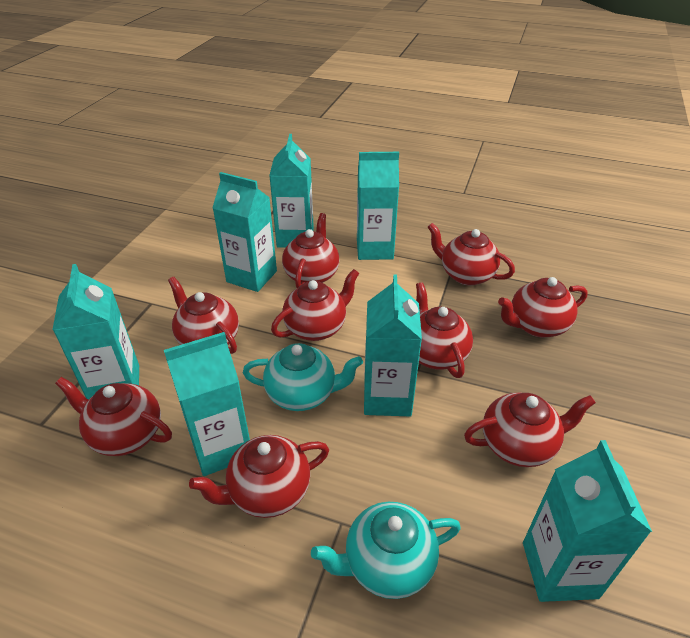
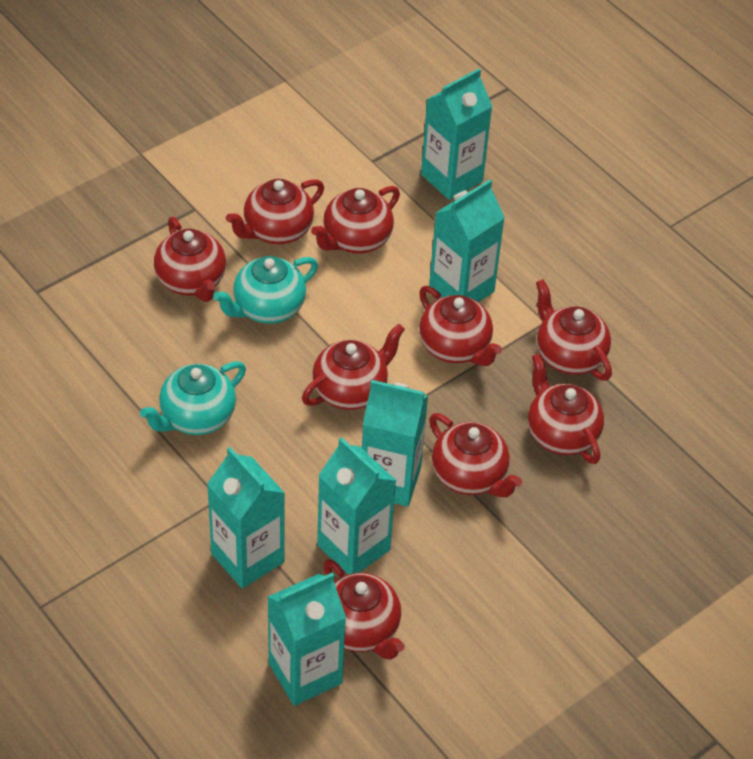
turquoise carton: [53,264,139,400] [164,332,250,476] [212,172,277,292] [269,134,314,248] [357,152,399,260] [364,274,422,416] [523,440,652,602] = 7 -> [207,447,285,589] [268,573,346,706] [317,437,396,574] [362,380,428,507] [421,69,493,200] [429,179,505,302] = 6

